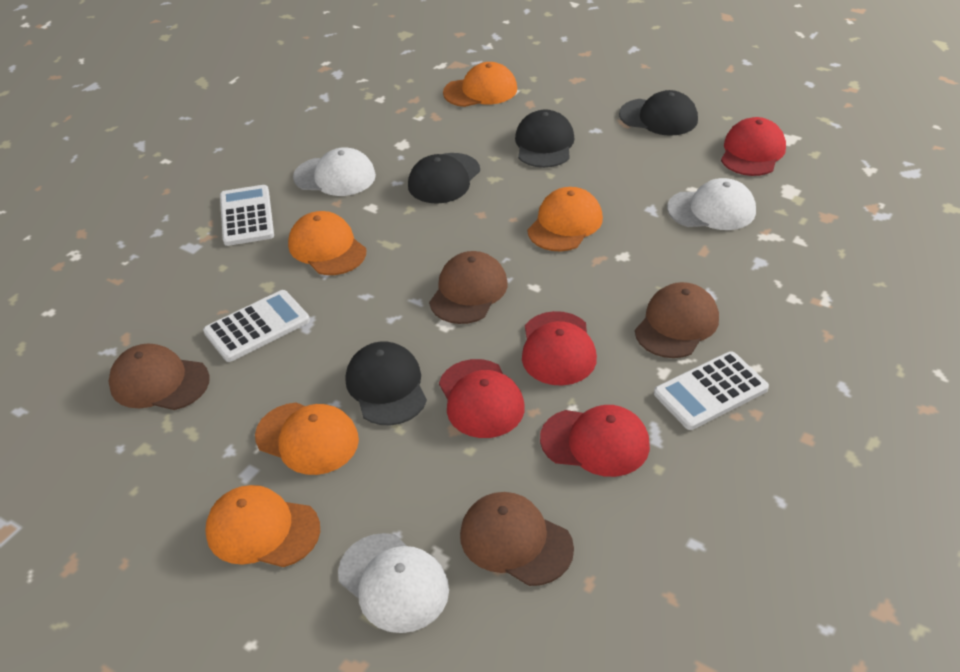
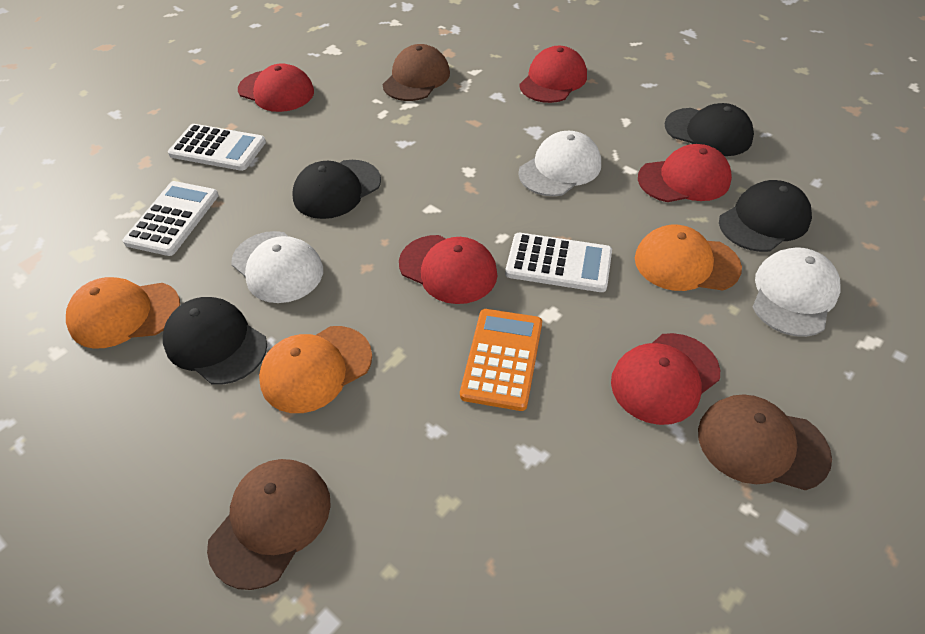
brown cap: [108,343,210,410] [429,251,508,324] [460,492,574,586] [635,282,719,358] = 4 -> [207,459,331,590] [382,44,450,101] [698,394,832,490] = 3
orange calculator: none = 0 -> [460,309,542,411] = 1
orange cap: [205,485,320,567] [255,402,359,475] [288,211,366,275] [443,62,517,107] [527,187,603,251] = 5 -> [66,277,180,349] [259,326,372,413] [635,225,742,291] = 3
red cap: [439,359,525,438] [522,311,597,386] [540,405,650,477] [721,117,786,176] = 4 -> [238,63,314,112] [399,235,498,304] [519,46,587,103] [611,333,720,425] [638,144,732,202] = 5

